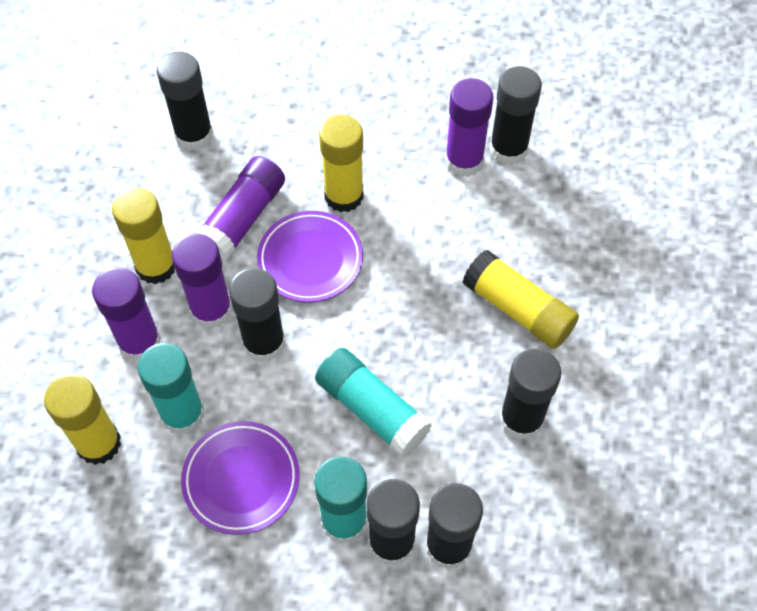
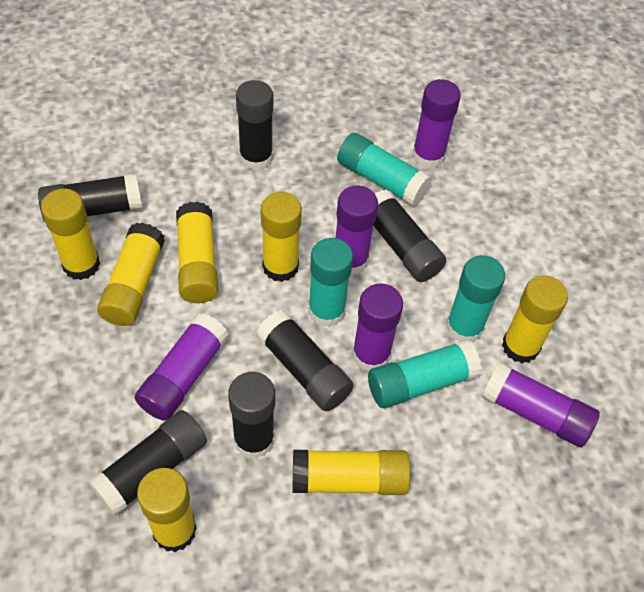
purple glue stick: [92,267,161,362] [172,233,233,329] [196,156,285,263] [445,78,494,177] = 4 -> [134,313,228,421] [336,185,378,275] [352,283,403,371] [412,79,461,169] [482,362,600,447] = 5
purple plate: [181,421,300,535] [257,211,363,302] = 2 -> none = 0
turquoise glue stick: [138,343,205,435] [314,456,367,544] [315,348,432,457] = 3 -> [308,238,353,327] [337,133,432,207] [368,339,482,408] [446,255,505,342] = 4
yellow glue stick: [44,374,121,465] [112,188,175,284] [319,114,364,212] [463,250,579,349] = 4 -> [41,189,100,280] [97,223,165,326] [137,468,197,552] [176,201,218,303] [261,192,302,282] [293,450,411,495] [502,276,568,363] = 7

